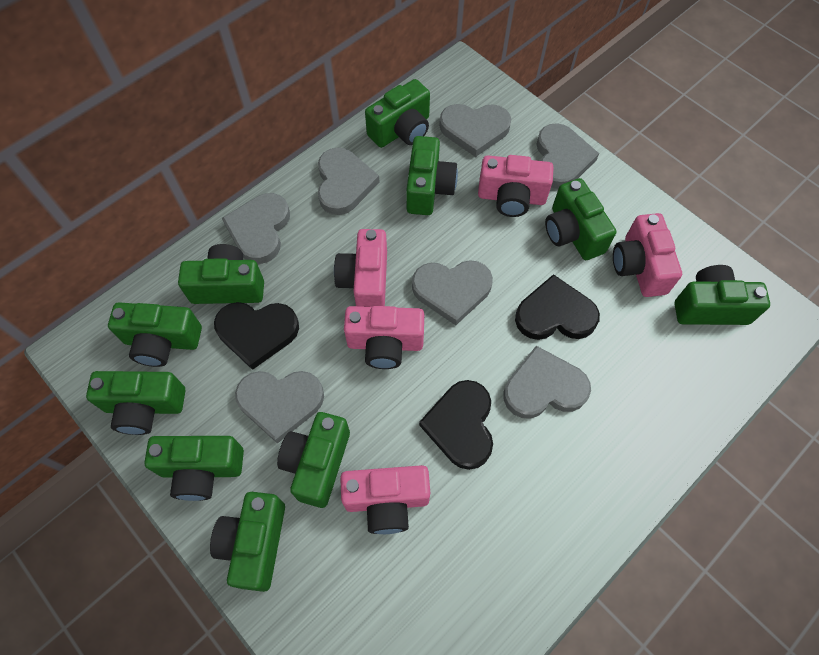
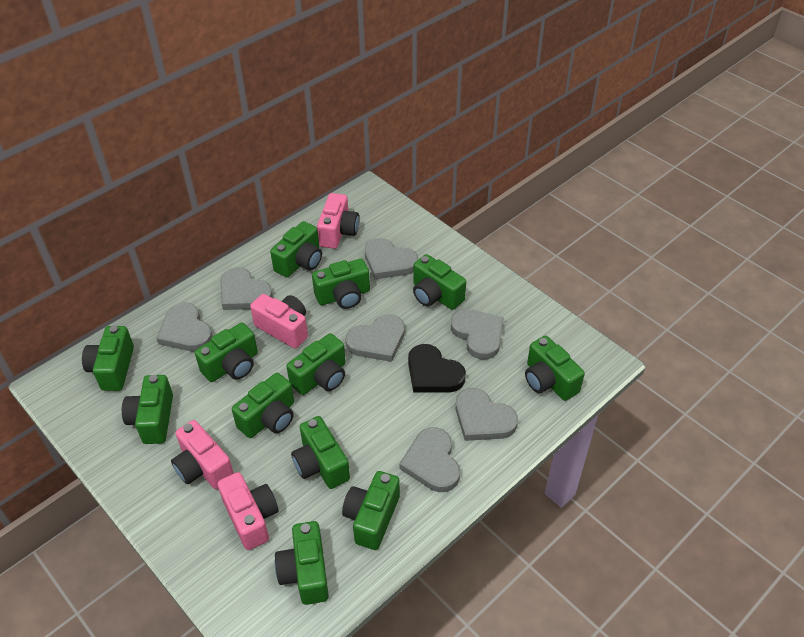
black heart: [214,302,299,370] [419,380,493,470] [515,274,600,340] = 3 -> [408,344,466,392] = 1
green camera: [86,371,185,435] [108,302,202,367] [144,436,244,501] [178,244,264,304] [210,492,285,592] [277,412,350,508] [365,79,430,148] [406,136,458,215] [545,178,616,260] [674,265,770,325] = 10 -> [82,326,134,391] [122,375,173,444] [195,323,258,382] [232,373,294,438] [270,221,322,277] [275,521,329,605] [286,333,346,395] [291,416,350,489] [312,259,370,309] [342,471,400,550] [413,254,466,310] [525,336,585,401] = 12
pink camera: [334,229,387,307] [340,465,430,534] [344,306,424,369] [478,155,554,217] [613,213,682,297] = 5 -> [171,420,234,489] [218,472,279,550] [250,294,308,349] [317,193,359,249] = 4

